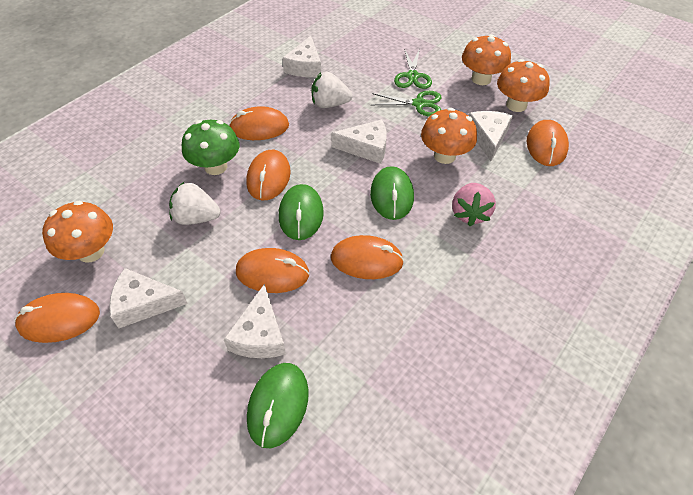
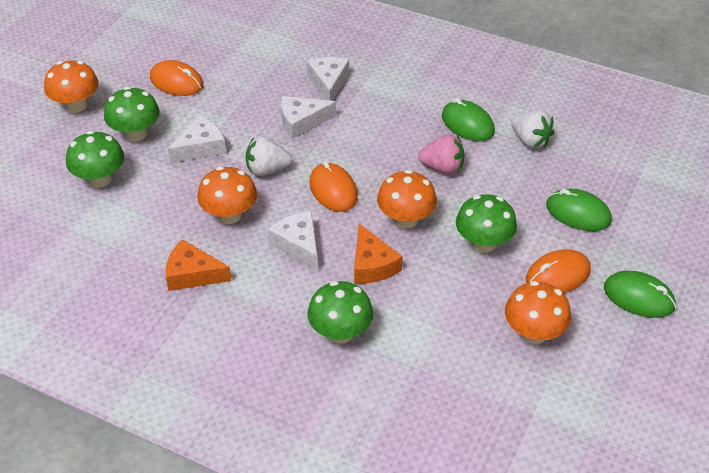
green mushroom: [182,120,239,175] = 1 -> [66,131,124,188] [104,87,160,142] [307,281,373,344] [456,194,517,253] = 4
green scissors: [372,91,441,117] [394,49,432,89] = 2 -> none = 0
orange cheese: none = 0 -> [166,239,232,291] [354,224,403,284] = 2
orange mouse: [15,293,100,343] [229,106,289,140] [236,248,309,293] [247,150,291,200] [331,235,404,279] [527,120,569,166] = 6 -> [150,60,204,96] [309,161,358,212] [526,250,591,293] = 3
white cheese: [109,268,188,328] [224,284,286,358] [282,36,321,77] [331,120,387,164] [469,111,513,161] = 5 -> [168,115,226,163] [268,211,318,270] [281,96,336,139] [307,57,349,101] = 4

